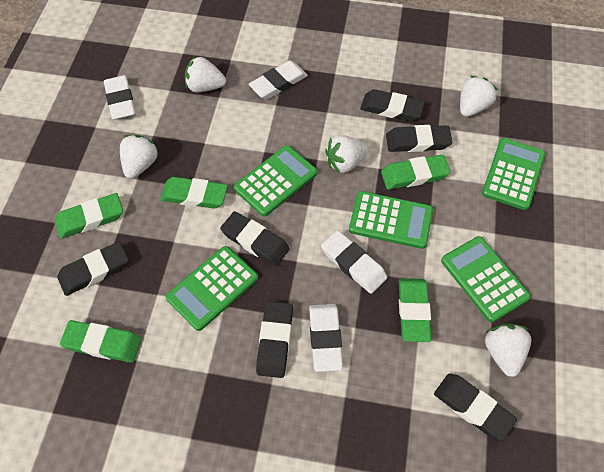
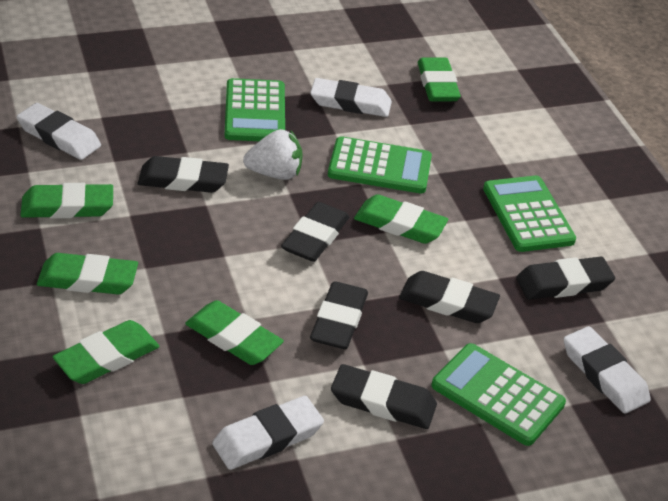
green calculator: [166,246,258,331] [234,145,317,216] [349,191,433,249] [441,236,531,323] [482,138,545,210] = 5 -> [225,78,285,141] [328,136,432,193] [432,343,566,446] [483,175,576,252] = 4
green eraser: [55,193,123,239] [60,320,142,363] [160,177,228,209] [381,155,450,190] [399,278,432,342] = 5 -> [20,183,113,219] [37,253,138,294] [53,320,160,384] [185,300,284,365] [354,194,448,244] [418,58,461,101] = 6
white strawberry: [120,135,159,179] [185,56,226,92] [325,135,369,174] [460,76,498,117] [485,323,531,377] = 5 -> [243,129,303,180] = 1

